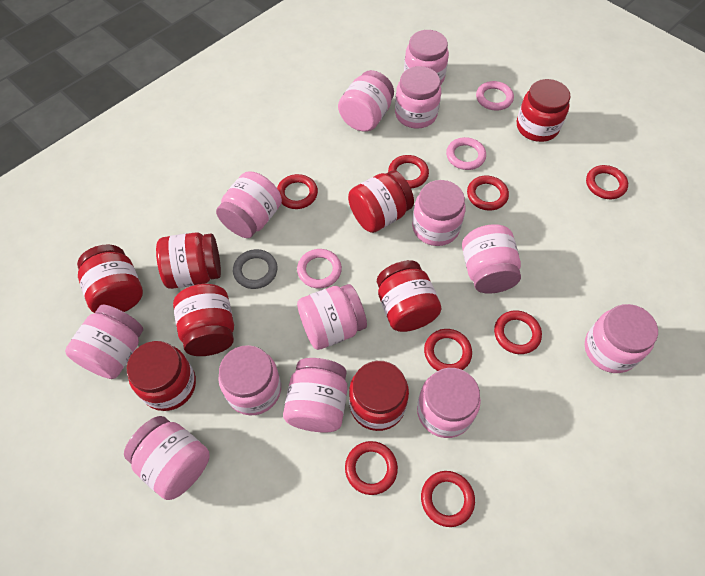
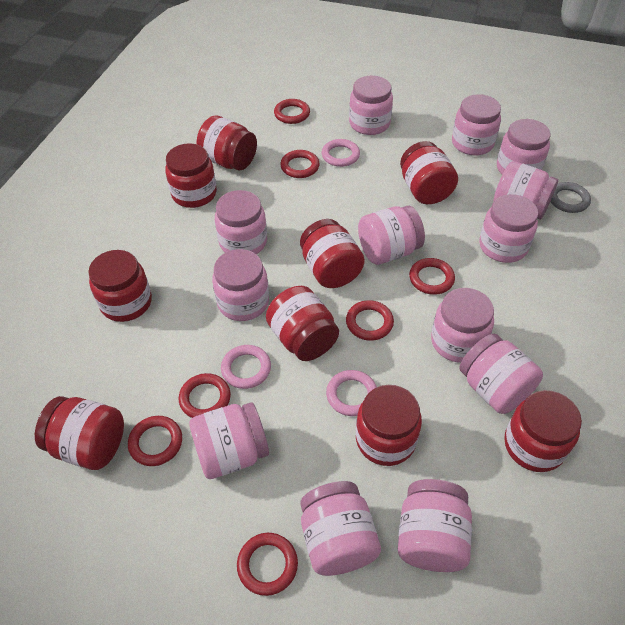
red jar: [77,244,143,313] [127,341,196,411] [156,232,221,289] [173,284,234,356] [348,170,414,233] [349,361,409,431] [377,260,442,332] [517,79,571,142] = 8 -> [35,396,124,470] [88,250,152,322] [165,143,217,208] [197,115,257,171] [266,286,339,361] [300,219,365,288] [356,385,422,466] [400,141,458,204] [504,390,582,472] = 9
red ring: [277,174,318,209] [345,441,398,495] [388,155,429,189] [421,471,475,527] [424,329,472,371] [467,176,509,211] [494,311,542,354] [586,165,628,199] = 8 -> [128,416,182,466] [179,373,231,418] [237,533,298,596] [274,99,310,124] [280,150,320,178] [346,300,394,341] [409,258,455,295] = 7

